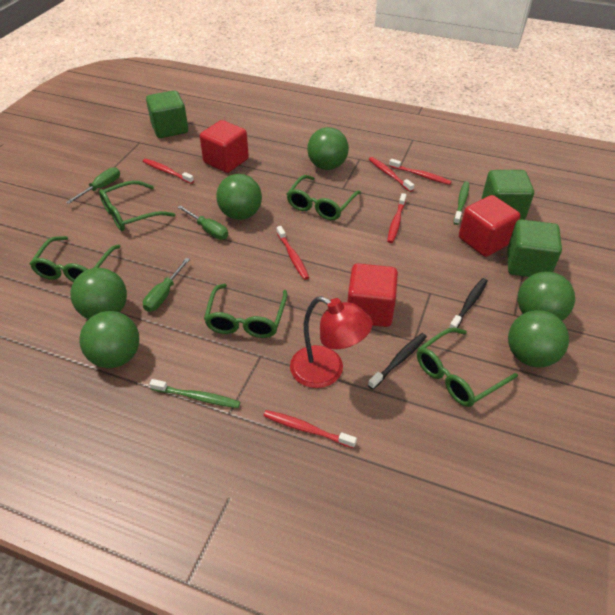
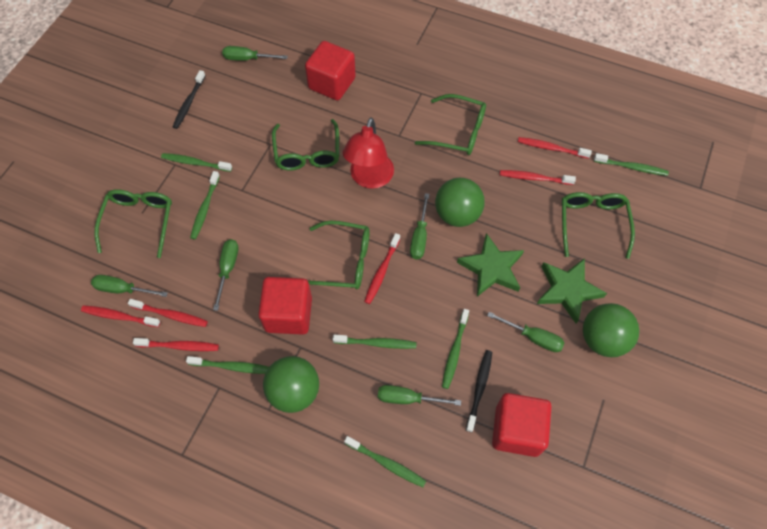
green ball: [70,268,127,319] [79,311,139,368] [216,174,262,220] [307,127,349,170] [508,310,569,367] [517,272,575,321] = 6 -> [263,356,319,413] [435,178,485,227] [583,303,639,357] = 3
green cube: [146,90,188,138] [482,170,534,220] [507,219,562,277] = 3 -> none = 0
green screwdriver: [66,167,120,204] [143,258,190,312] [177,205,228,240] = 3 -> [91,275,168,297] [213,239,238,311] [222,46,288,61] [378,385,461,406] [410,193,429,259] [487,312,565,352] = 6
green star: none = 0 -> [457,233,524,297] [537,258,607,323] = 2
green toothbrush: [149,379,240,408] [453,181,469,225] = 2 -> [161,153,232,172] [186,356,269,374] [190,171,220,240] [333,335,417,349] [344,436,426,487] [442,309,469,389] [594,153,669,176] = 7

